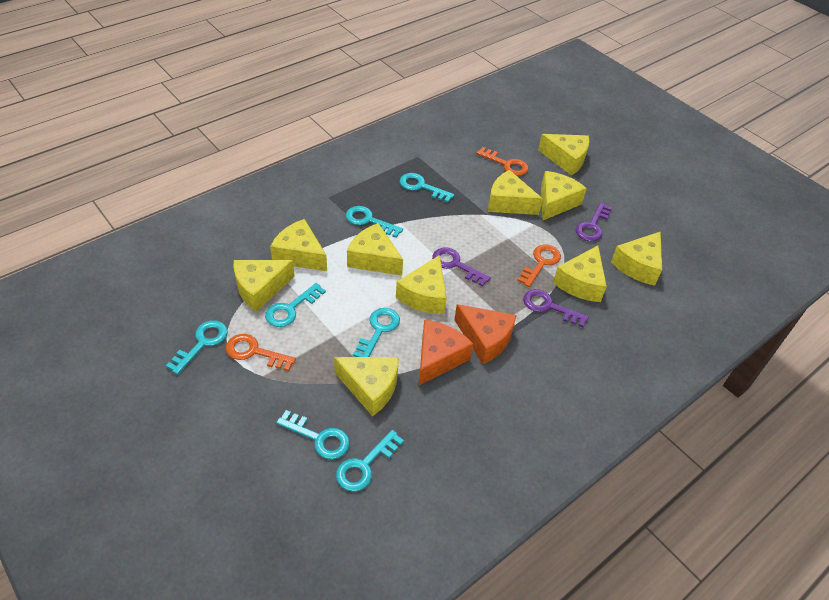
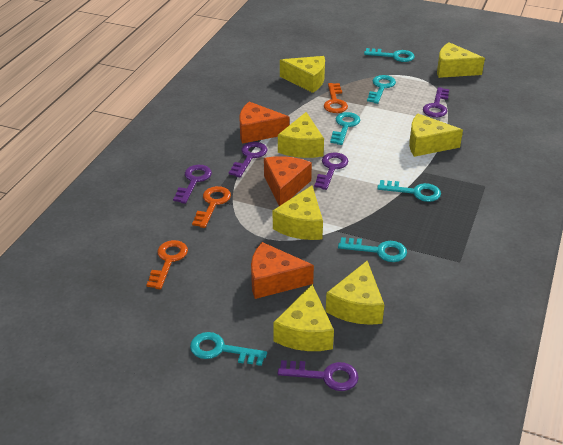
orange cheese: [419,320,473,385] [454,304,517,364] = 2 -> [239,102,290,144] [251,242,314,299] [264,156,312,206] = 3
purple key: [432,247,491,287] [523,289,589,327] [576,203,612,241] = 3 -> [173,165,212,204] [229,142,267,177] [278,360,359,391] [314,152,348,190] [423,87,449,117] = 5
turquoise key: [166,320,228,375] [265,283,326,327] [276,410,350,459] [336,430,404,492] [346,206,403,238] [353,308,400,357] [400,173,454,203] = 7 -> [190,332,267,366] [330,112,360,145] [338,237,407,262] [364,48,415,62] [367,75,396,104] [377,180,441,202] = 6
yellow cheese: [234,260,295,312] [270,219,327,271] [334,357,399,416] [347,223,403,276] [396,255,447,314] [488,170,543,215] [538,134,589,175] [541,171,587,220] [553,246,607,302] [611,231,662,286] = 10 -> [273,186,323,240] [273,284,334,351] [278,112,324,158] [280,56,325,93] [326,261,384,325] [409,114,463,157] [437,42,485,78] = 7

